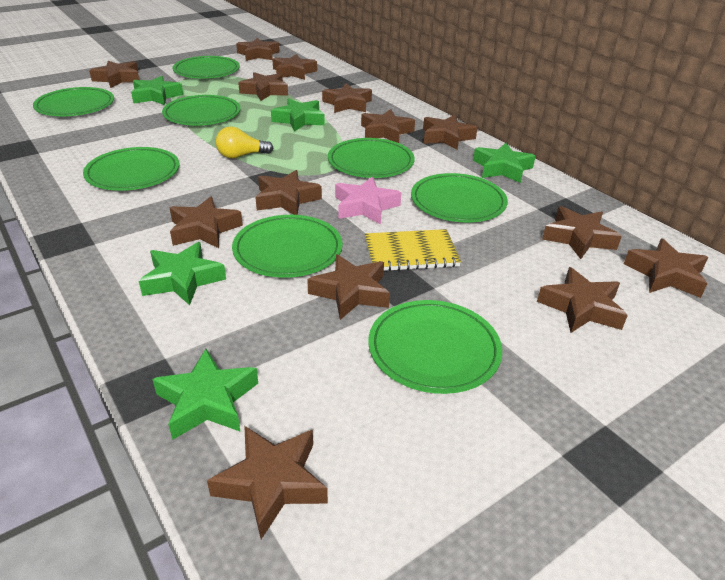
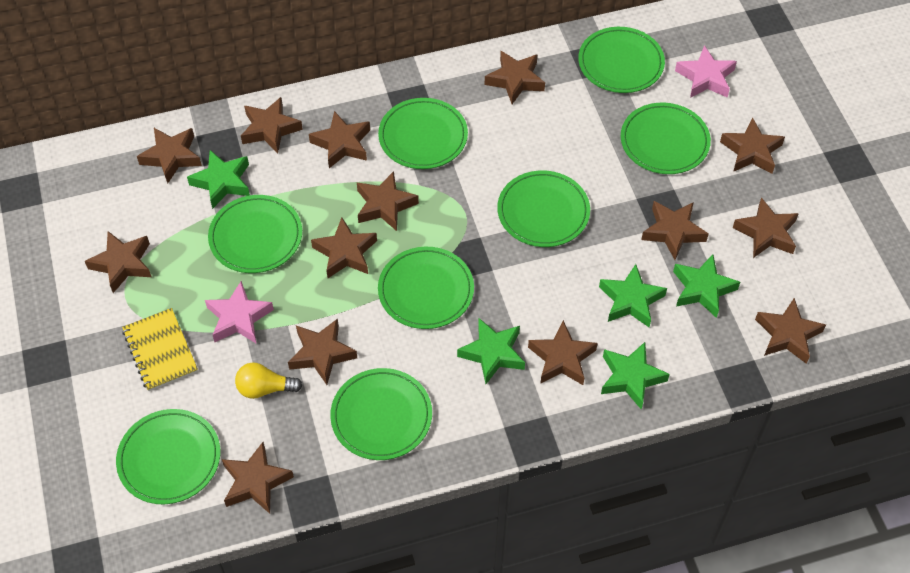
pink star: [335,177,401,224] = 1 -> [205,281,274,344] [675,45,737,98] = 2

